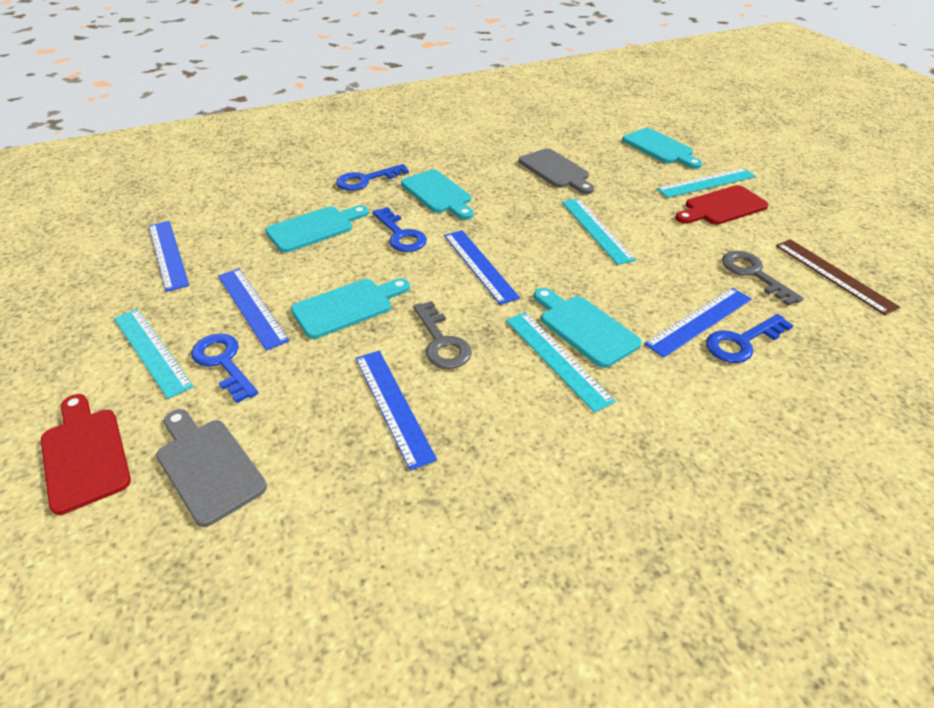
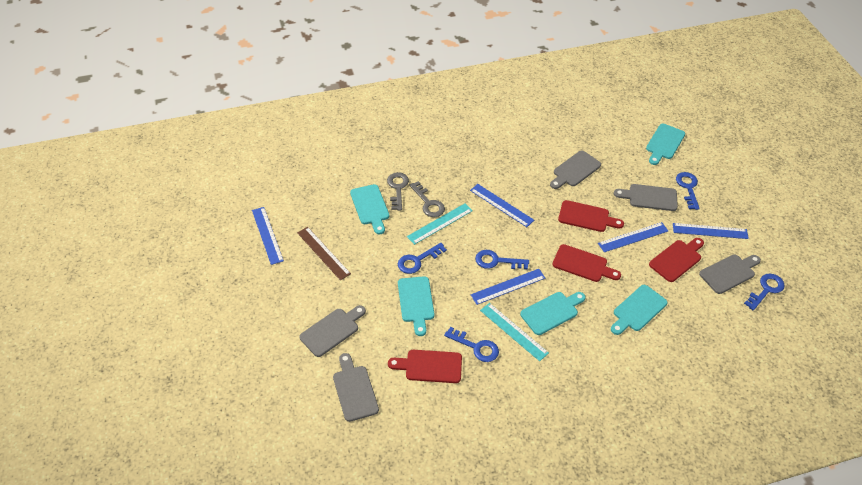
blue key: [191,333,258,403] [336,164,409,191] [372,207,427,252] [706,314,793,363] = 4 -> [398,243,447,274] [444,327,499,362] [475,250,529,269] [676,172,700,210] [744,274,785,311] = 5
grey cutting board: [156,409,267,527] [519,148,594,194] = 2 -> [300,305,366,357] [333,353,379,422] [550,151,601,189] [614,184,678,211] [699,254,761,294] = 5
red cutting board: [41,394,131,515] [675,185,769,225] = 2 -> [388,350,462,383] [552,244,621,282] [558,200,624,232] [649,238,704,282] = 4
turquoise ruler: [114,309,194,399] [506,312,616,413] [562,198,636,265] [657,168,756,198] = 4 -> [407,204,473,245] [480,303,549,361] = 2

